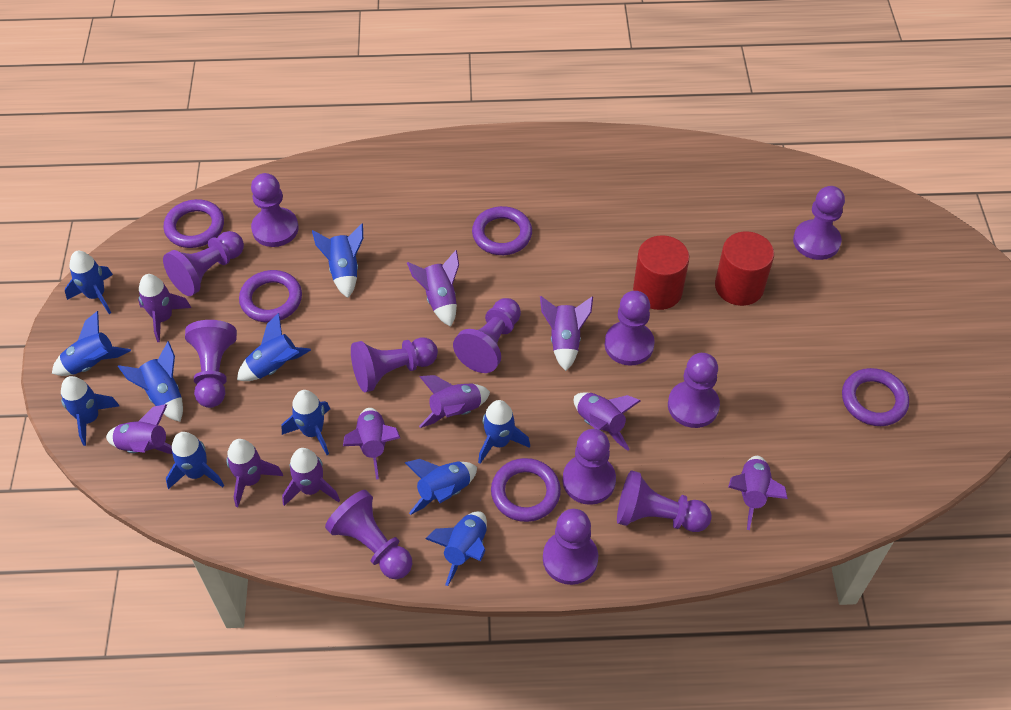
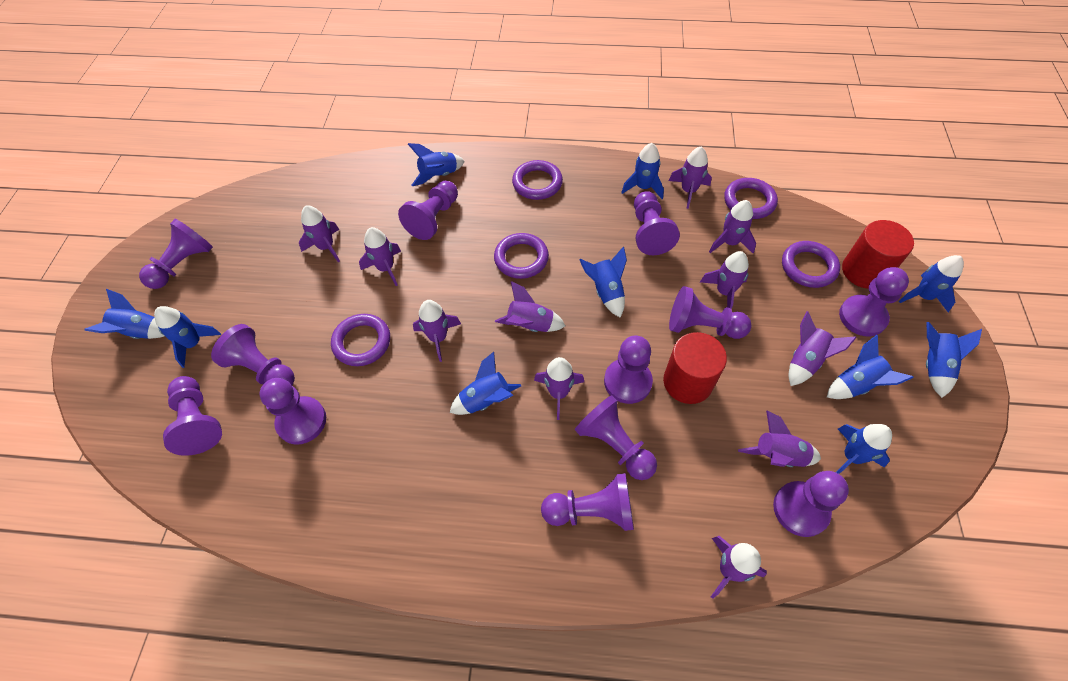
blue rocket: [52,311,131,376] [61,376,119,446] [65,251,113,314] [118,341,183,422] [166,432,224,489] [237,313,311,381] [282,390,330,455] [312,224,363,298] [405,459,477,515] [426,511,487,586] [478,400,530,464] = 11 -> [84,289,164,339] [154,306,221,368] [408,143,465,186] [450,352,521,415] [579,246,627,317] [621,143,664,199] [827,335,914,399] [836,424,892,474] [899,255,964,312] [926,322,982,398] = 10
purple rocket: [106,404,172,454] [138,274,191,342] [226,439,283,507] [282,448,340,506] [343,408,400,480] [407,250,459,327] [419,375,490,428] [540,296,593,371] [574,392,641,451] [728,456,788,530] = 10 -> [299,205,340,263] [359,227,401,286] [413,300,461,362] [495,281,565,332] [534,357,584,420] [669,147,712,209] [700,251,749,309] [709,200,756,254] [711,536,767,599] [738,410,821,467] [789,311,857,386] = 11

